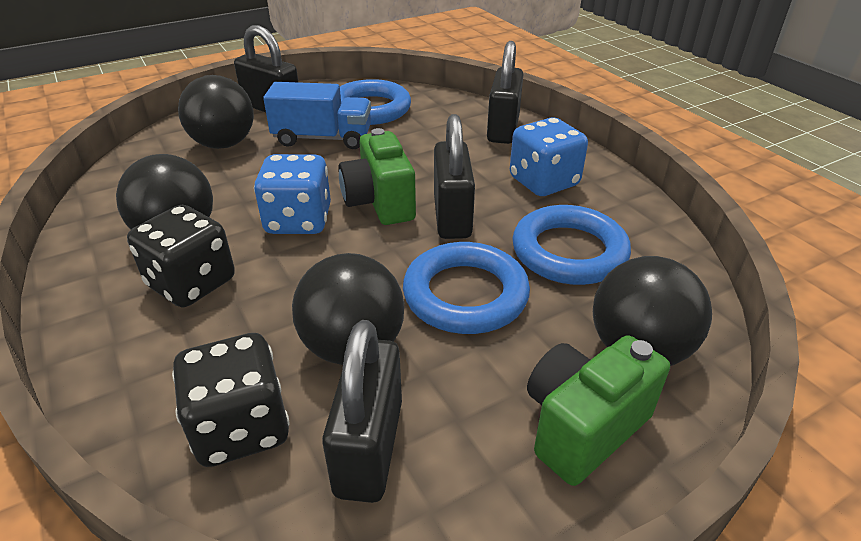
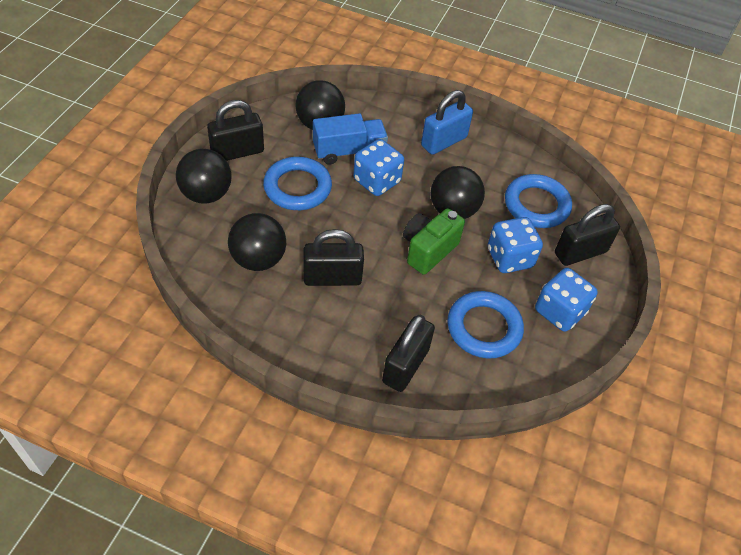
black dice: [127,205,235,307] [172,333,290,467] = 2 -> none = 0
blue dice: [254,154,331,234] [510,118,588,196] = 2 -> [353,139,404,196] [488,217,543,273] [535,268,598,332] = 3
blue padlock: none = 0 -> [421,90,473,155] = 1
green camera: [338,128,416,225] [527,335,670,486] = 2 -> [403,208,465,275] = 1

